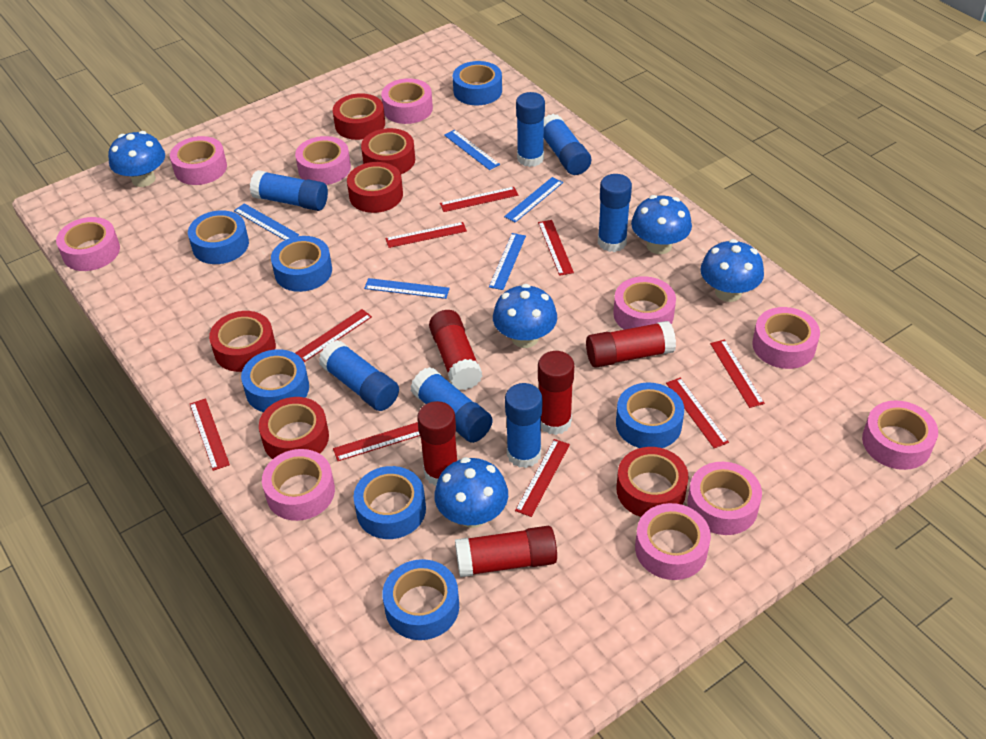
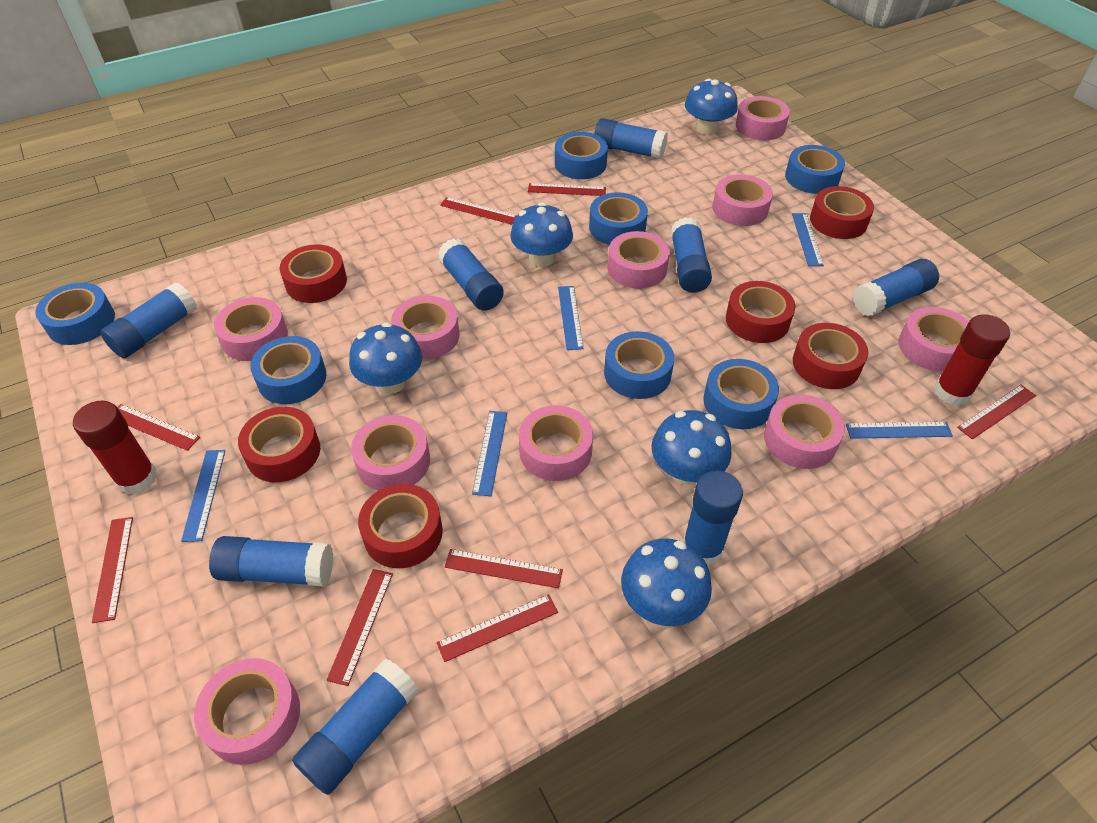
blue glue stick: [250,170,328,211] [319,340,399,411] [410,367,493,443] [505,383,542,468] [516,92,545,167] [544,114,591,175] [598,174,632,252] = 7 -> [100,282,197,358] [209,536,333,587] [292,658,419,795] [438,238,504,311] [594,118,668,159] [671,217,712,292] [683,471,743,566] [853,259,939,317] = 8
red glue stick: [417,401,457,486] [429,310,482,390] [455,526,557,577] [538,351,574,435] [586,321,676,368] = 5 -> [73,401,157,495] [934,314,1010,406] = 2
red ruler: [190,398,230,471] [295,309,372,362] [333,422,420,461] [385,222,467,248] [440,187,518,212] [515,439,570,517] [538,220,574,276] [666,378,729,448] [710,339,765,408] = 9 -> [92,517,133,623] [117,404,200,451] [326,569,393,686] [437,594,558,662] [440,197,517,225] [445,549,563,588] [528,183,606,196] [957,385,1036,439] = 8

